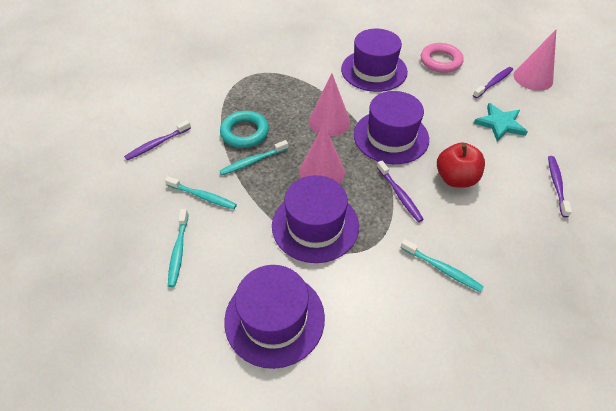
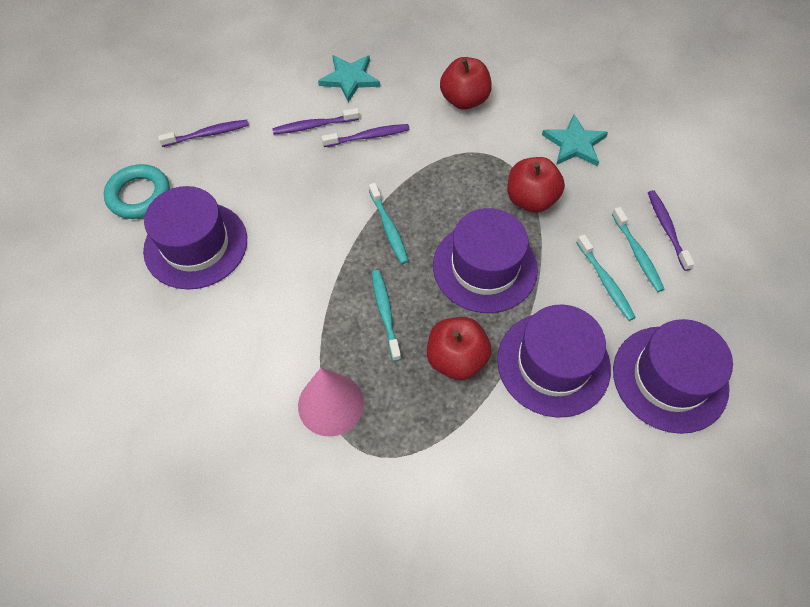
pink cone: [300,124,345,184] [309,73,350,137] [514,30,556,91] = 3 -> [298,368,364,437] = 1
pink ring: [421,43,464,73] = 1 -> none = 0
red apple: [437,142,485,188] = 1 -> [427,317,492,380] [440,57,492,110] [507,157,565,213] = 3
turquoise star: [474,103,528,142] = 1 -> [318,55,380,102] [542,114,608,166] = 2

